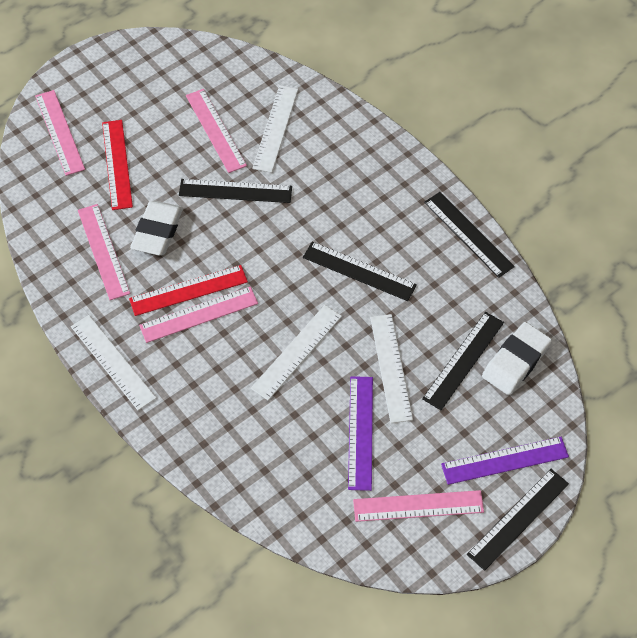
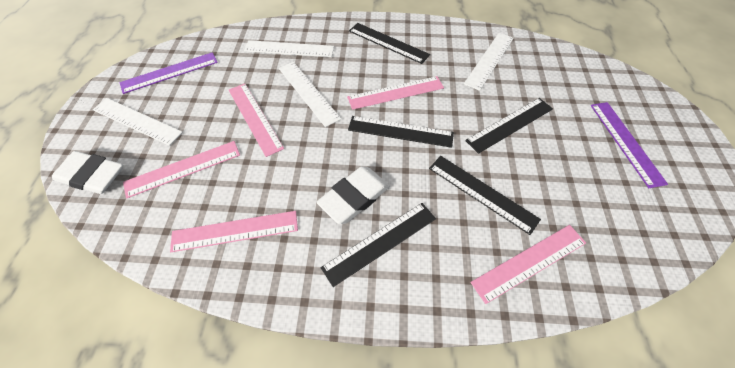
red ruler: [102,120,133,210] [129,265,248,316] = 2 -> none = 0

